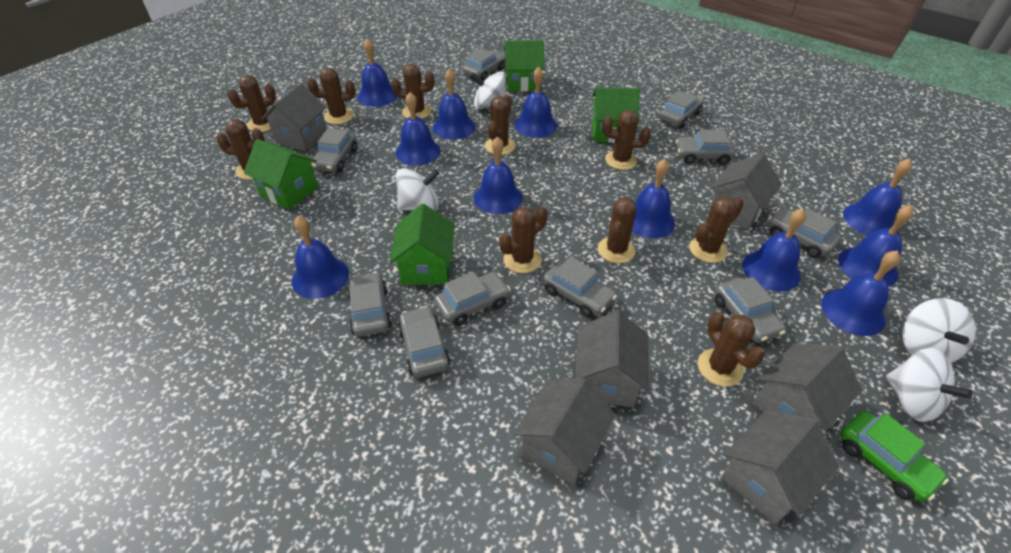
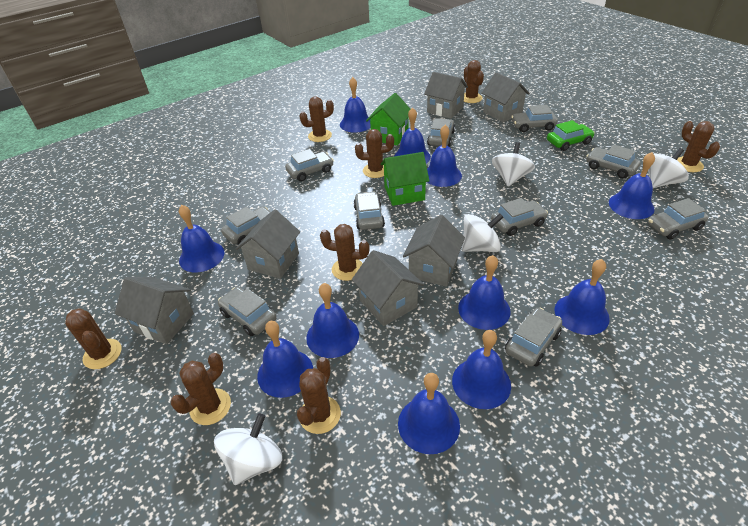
brown cactus: [216,119,265,180] [227,75,276,132] [307,68,355,124] [391,64,434,119] [485,95,516,155] [499,206,548,273] [598,197,636,263] [603,110,651,170] [689,197,744,263] [698,312,765,387] = 10 -> [65,308,121,369] [171,353,231,425] [297,357,341,434] [299,97,334,142] [320,224,370,281] [355,129,394,178] [464,60,484,103] [677,121,720,172] = 8
green house: [244,139,318,210] [390,204,455,285] [504,40,545,92] [592,87,640,143] = 4 -> [366,93,410,146] [381,152,429,206] = 2

